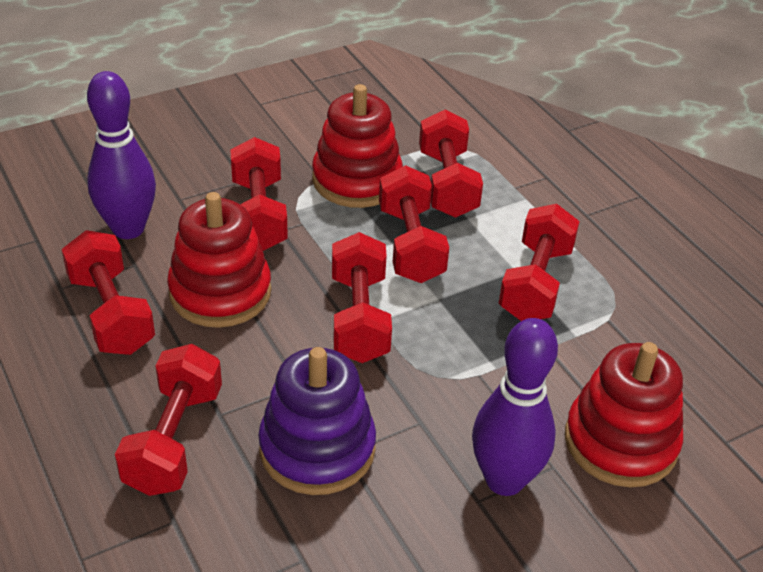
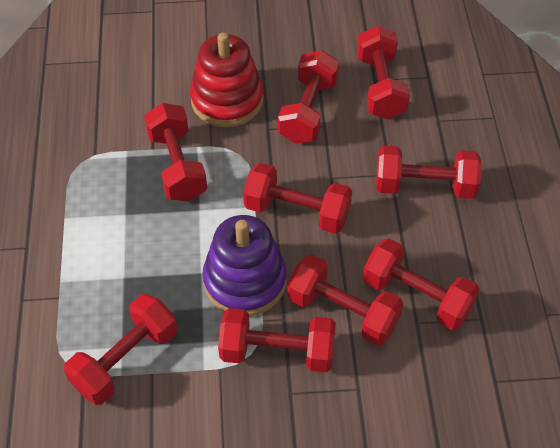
purple bowling pin: [87,71,156,239] [472,318,558,496] = 2 -> none = 0
red dumbbell: [62,230,155,355] [115,344,222,496] [230,137,288,251] [332,232,392,363] [379,165,449,283] [419,110,483,218] [499,204,580,321] = 7 -> [64,294,177,405] [144,103,207,201] [218,308,336,372] [243,163,352,234] [278,50,339,144] [287,254,403,346] [357,26,410,119] [363,238,480,330] [376,146,482,199] = 9
red stacking toy: [167,192,271,328] [312,84,403,208] [565,342,683,487] = 3 -> [190,32,264,127] = 1

